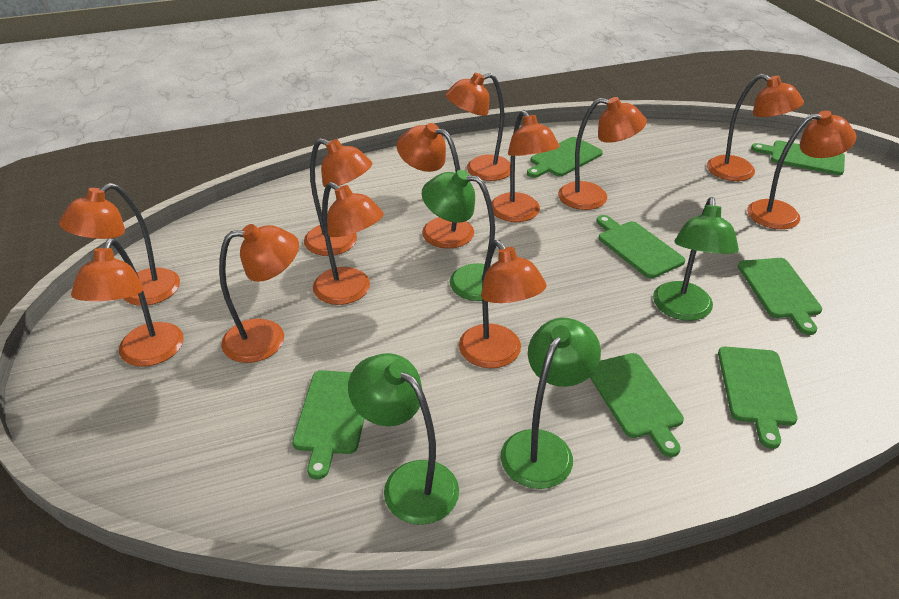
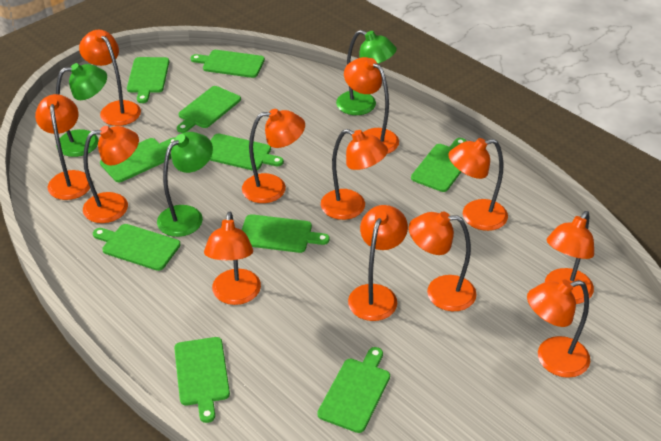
green cutting board: [292,370,364,480] [527,137,603,178] [590,353,684,457] [596,215,685,278] [718,347,798,449] [738,258,822,335] [751,140,845,175] = 7 -> [93,224,181,271] [100,137,176,182] [127,57,169,103] [174,337,230,423] [177,86,241,133] [191,50,265,78] [210,134,284,171] [242,214,329,253] [317,347,390,433] [411,138,466,192] = 10
green lamp: [348,353,459,525] [422,170,495,301] [501,318,601,489] [653,197,739,321] = 4 -> [56,63,107,157] [157,132,213,237] [336,30,397,115] = 3

